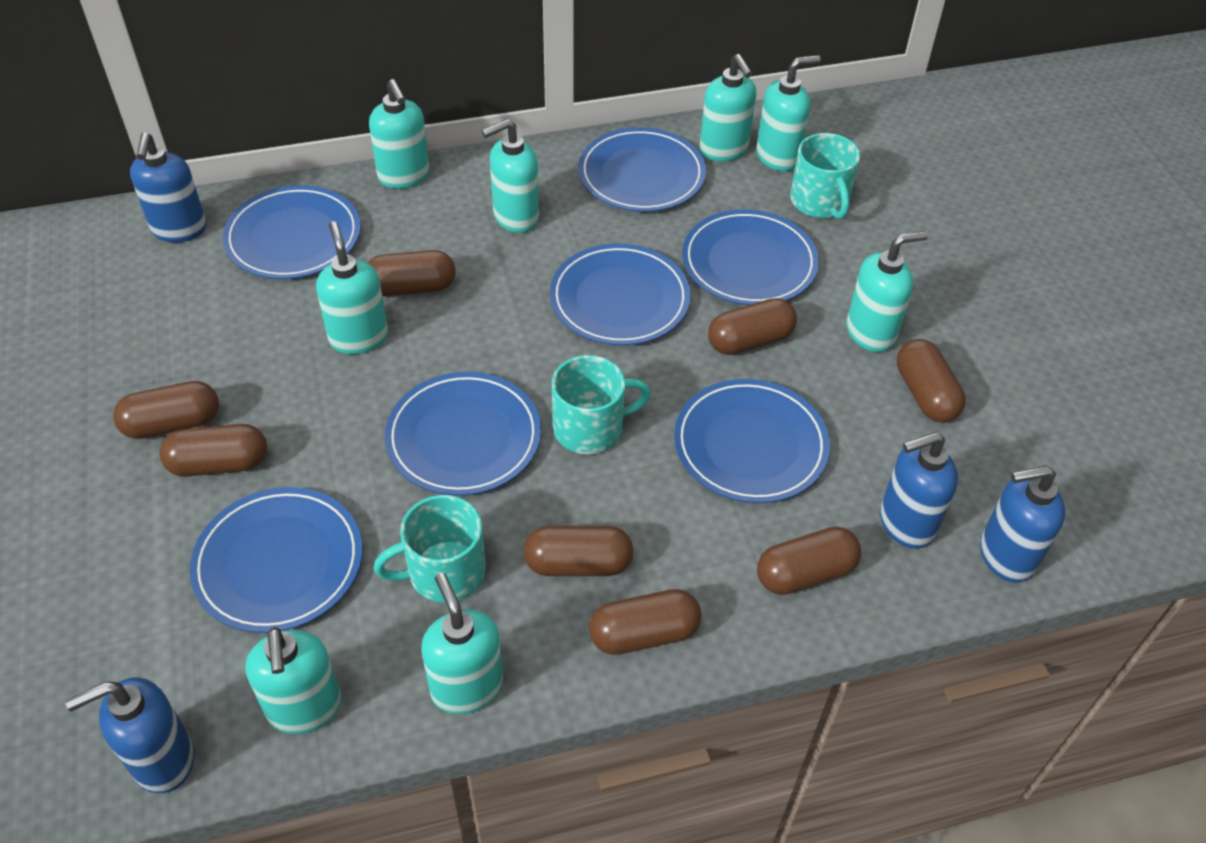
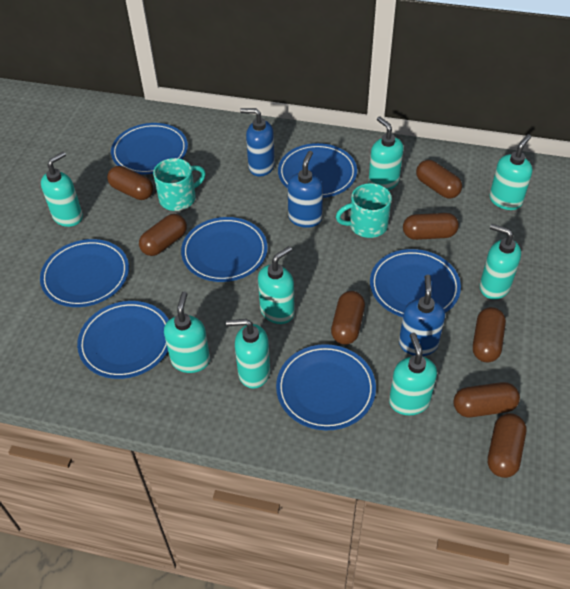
blue soap dispenser: [65,677,195,793] [130,132,206,243] [880,432,958,549] [980,465,1065,582] = 4 -> [240,108,275,177] [288,151,323,228] [399,275,445,356] = 3
turquoise mug: [374,495,486,603] [552,355,651,454] [790,133,860,219] = 3 -> [153,158,206,211] [336,183,392,238] = 2

